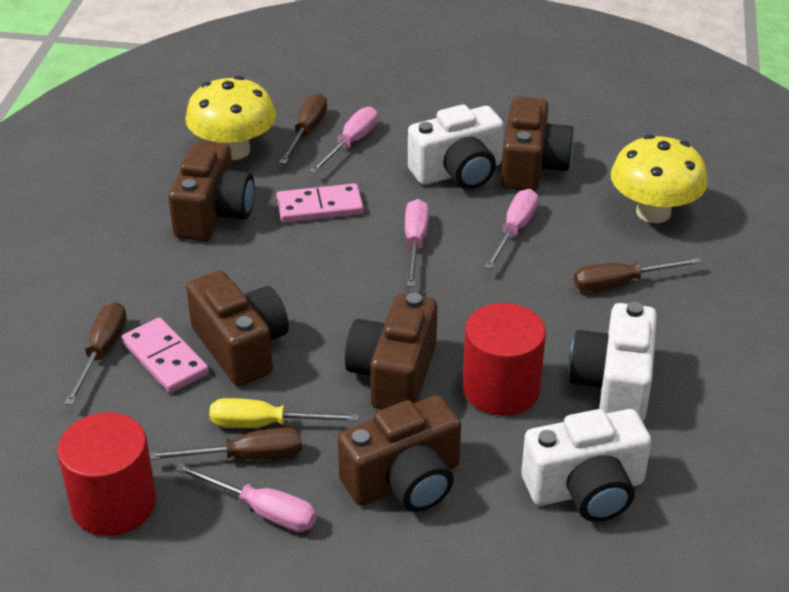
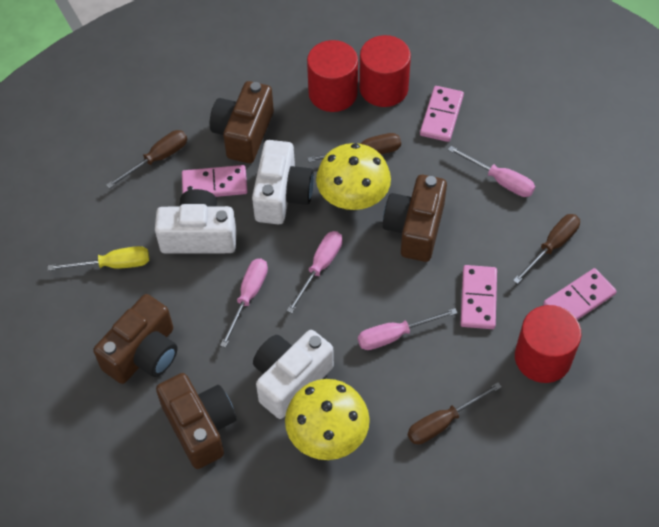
brown camera: [168,141,255,241] [186,271,289,386] [338,395,461,512] [345,293,437,410] [501,97,574,191] = 5 -> [93,294,178,384] [156,373,236,469] [210,81,274,163] [383,175,447,262] = 4
pink domino: [121,317,209,393] [276,183,364,223] = 2 -> [182,165,248,197] [420,86,464,142] [461,265,497,329] [543,268,617,320] = 4
red cylinder: [57,412,156,536] [462,303,546,416] = 2 -> [307,40,358,112] [359,35,411,107] [515,305,582,383] = 3

